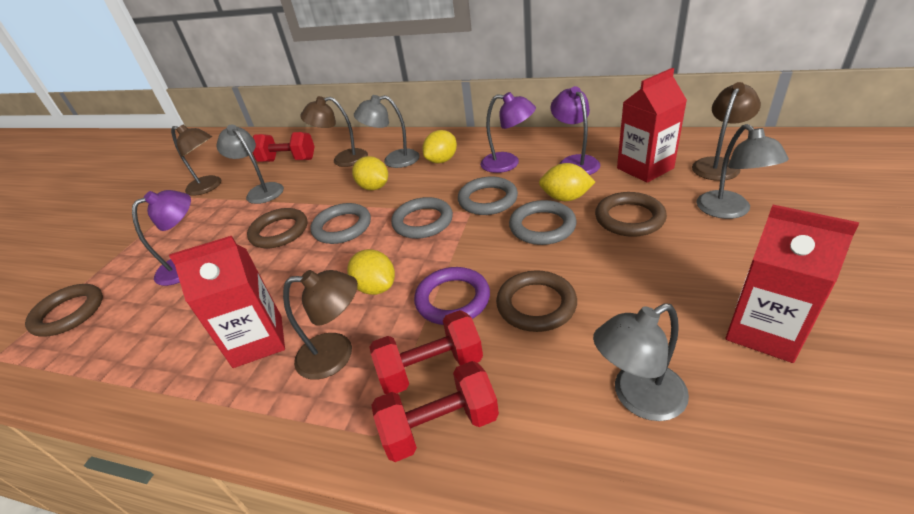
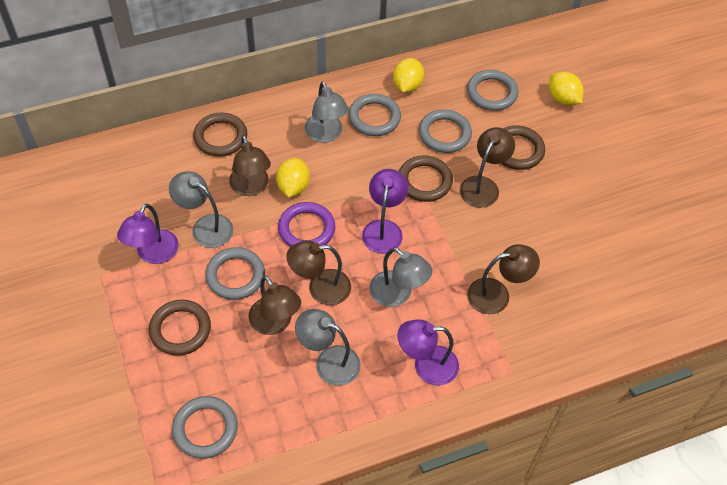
brown lamp: [171,124,221,196] [283,270,358,380] [300,96,368,167] [692,82,761,181] = 4 -> [229,135,271,196] [248,276,301,335] [286,241,351,305] [460,127,515,208] [467,244,540,314] = 5
grey ring: [310,203,371,244] [391,197,453,239] [458,177,518,215] [509,200,577,245] = 4 -> [172,396,238,459] [205,247,265,300] [349,94,401,136] [419,109,472,153] [467,70,519,111] = 5
red carton: [169,236,285,368] [617,68,687,183] [726,205,859,363] = 3 -> none = 0
red dumbbell: [253,132,315,162] [370,310,483,394] [372,361,499,462] = 3 -> none = 0
yellow lemon: [347,249,395,295] [352,156,388,190] [422,130,457,163] [539,163,595,201] = 4 -> [276,157,310,197] [393,58,424,93] [549,72,583,106] = 3

